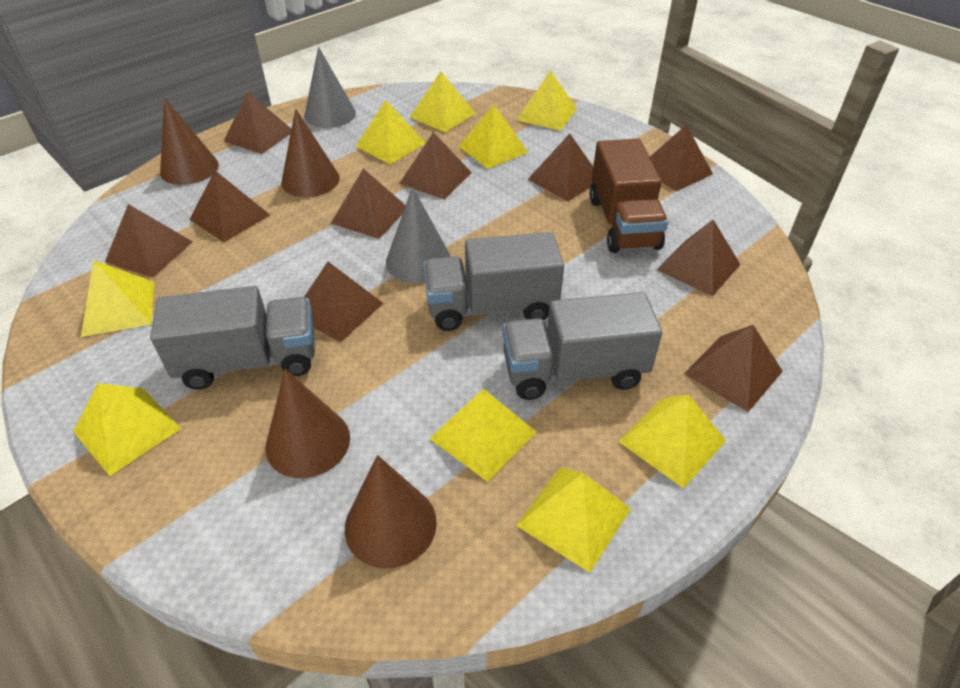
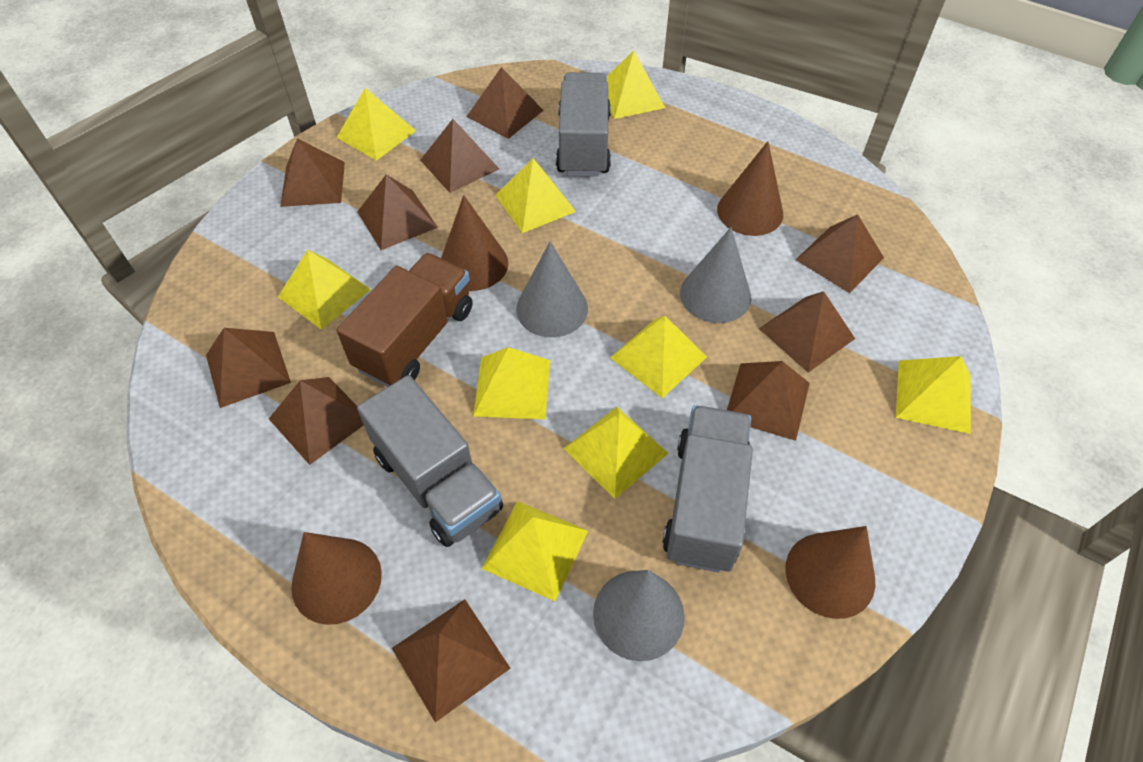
grey cone: [304,47,356,128] [386,187,451,283] = 2 -> [516,241,588,337] [593,570,685,661] [680,227,751,323] = 3

